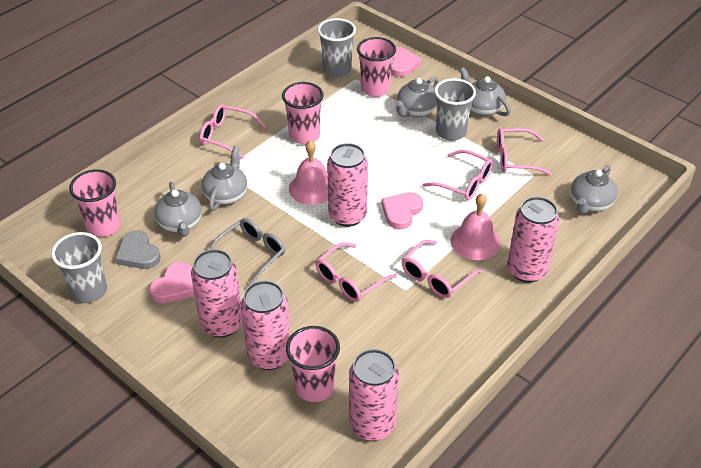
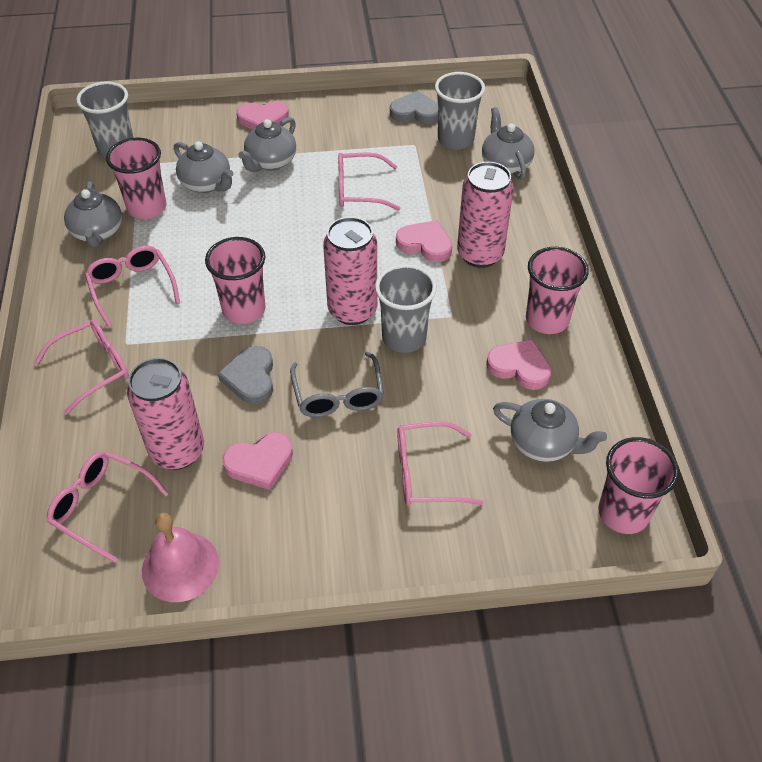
grey heart: [115,230,161,269] = 1 -> [218,346,273,404] [390,91,438,124] = 2
pink bell: [289,140,328,205] [451,194,500,260] = 2 -> [142,513,219,602] = 1
pink can: [191,249,243,338] [241,281,290,370] [327,143,368,227] [349,349,399,441] [507,197,559,283] = 5 -> [127,358,204,470] [323,217,377,325] [457,162,514,268] = 3
pink heart: [149,262,195,303] [382,192,423,229] [391,47,422,77] = 3 -> [222,432,293,490] [236,101,289,130] [396,220,452,262] [486,339,551,390] = 4

